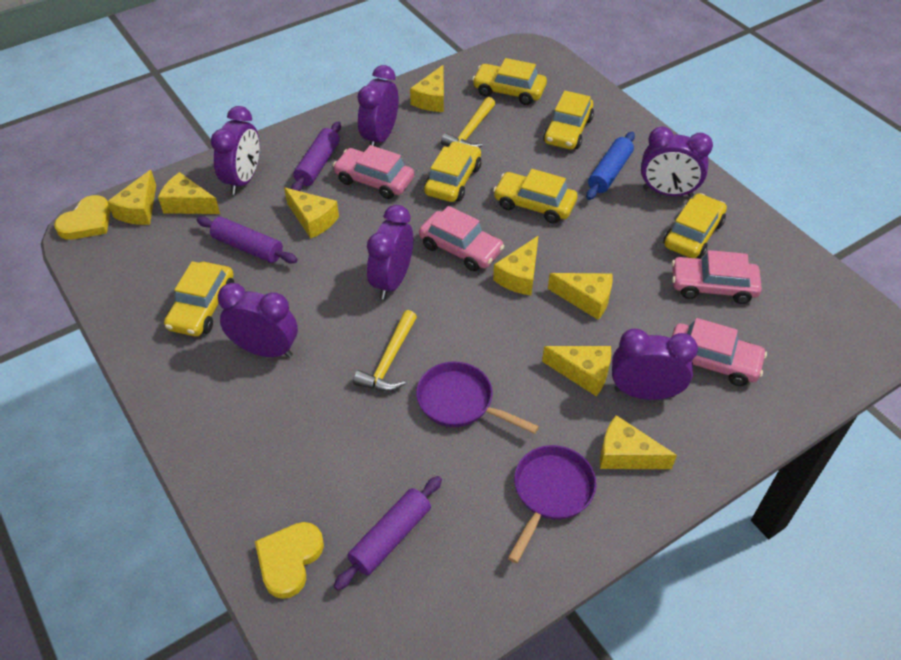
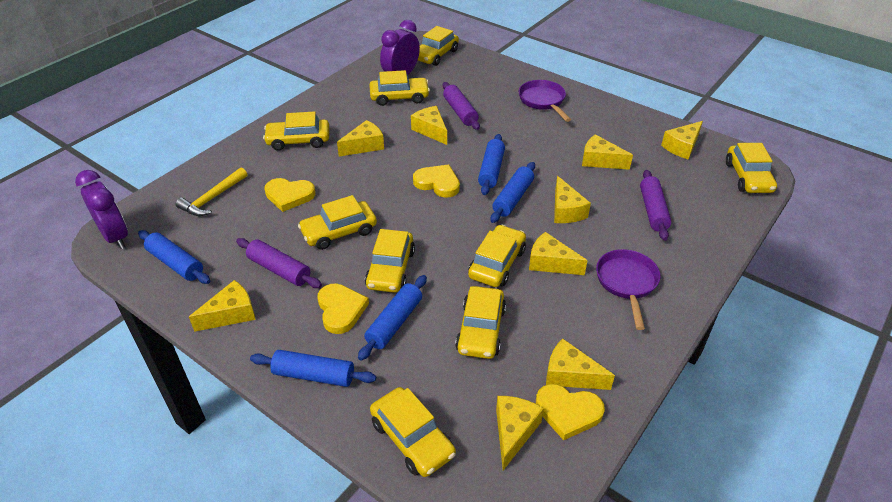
blue rolling pin: [586,132,635,200] = 1 -> [138,230,210,284] [250,350,376,387] [358,275,427,361] [478,134,505,195] [491,162,535,223] = 5
pink car: [333,145,414,199] [419,206,504,271] [672,250,762,304] [672,318,767,386] = 4 -> none = 0
purple clock: [211,106,260,195] [218,283,298,358] [358,65,398,146] [367,205,413,299] [612,329,698,400] [641,126,713,197] = 6 -> [75,170,128,249] [380,20,420,75] = 2
yellow car: [164,261,234,337] [424,141,481,202] [472,58,547,105] [493,169,577,224] [543,91,594,150] [663,193,727,259] = 6 -> [263,111,329,151] [298,195,377,250] [365,229,415,293] [369,70,430,106] [370,387,456,477] [418,26,459,66] [455,286,506,359] [468,225,526,287] [726,143,777,193] = 9
yellow cheese: [107,170,156,225] [158,172,220,214] [284,188,339,239] [410,65,444,112] [493,236,538,295] [542,346,611,396] [548,273,613,320] [600,415,677,469] = 8 -> [189,280,256,332] [337,120,384,156] [411,106,447,145] [496,396,544,470] [529,232,588,275] [546,339,615,390] [554,176,591,223] [582,134,633,170] [661,121,703,160] = 9
yellow hammer: [353,310,417,392] [441,97,495,148] = 2 -> [176,167,247,216] = 1
yellow heart: [54,195,111,240] [255,522,324,599] = 2 -> [264,178,316,212] [317,283,369,334] [413,165,460,198] [536,384,605,440] = 4

